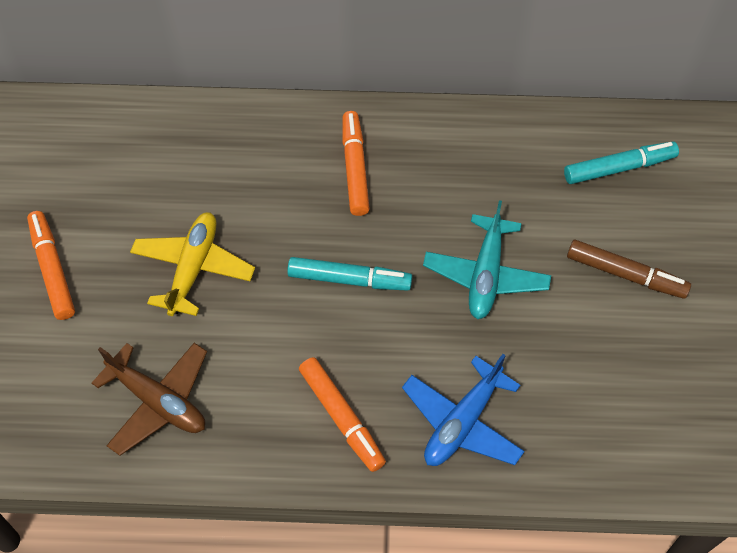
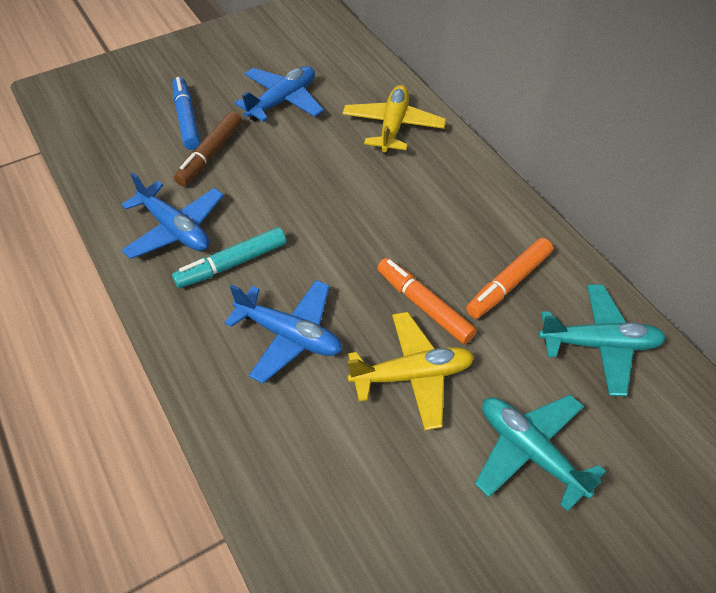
blue marker: none = 0 -> [172,77,200,150] = 1
blue plane: [402,354,525,466] = 1 -> [121,172,224,259] [224,280,342,383] [235,66,324,121] = 3
brown plane: [92,343,207,456] = 1 -> none = 0
orange marker: [27,211,75,320] [299,357,386,472] [342,111,370,216] = 3 -> [377,258,477,344] [466,238,553,319] = 2
turquoise marker: [287,257,412,291] [564,141,679,184] = 2 -> [172,227,286,288] = 1
turquoise plane: [423,200,551,319] = 1 -> [475,395,606,511] [538,284,666,396] = 2
yellow plane: [130,212,255,316] = 1 -> [342,85,446,154] [347,312,474,431] = 2

